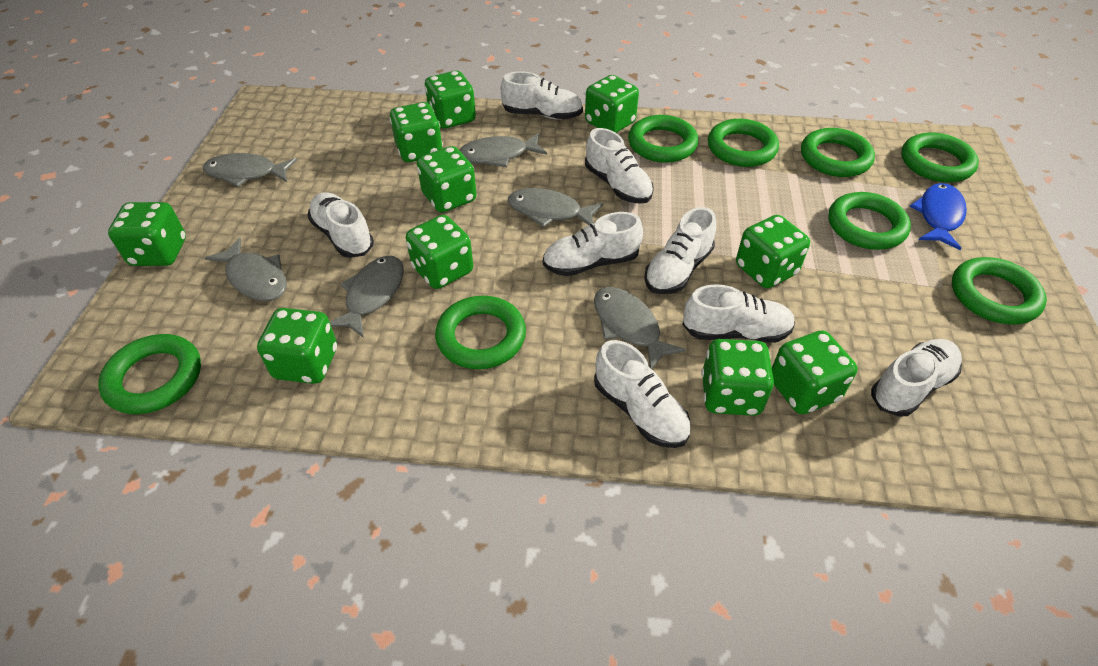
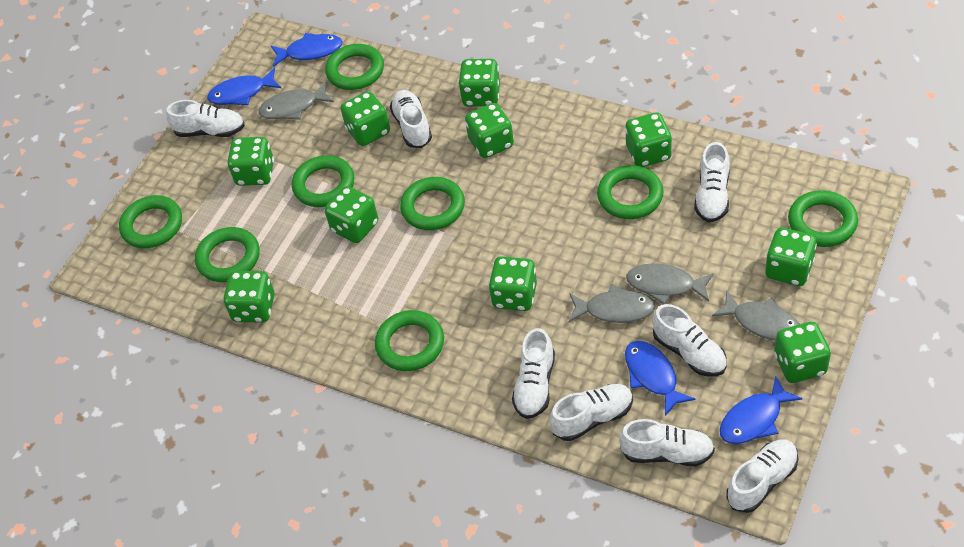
blue fish: [910,183,967,250] = 1 -> [207,68,281,105] [271,33,343,67] [625,341,695,416] [720,377,803,444] = 4
grey fish: [203,153,297,187] [205,238,287,301] [330,256,404,338] [459,133,547,167] [508,188,603,227] [594,287,686,369] = 6 -> [258,82,334,120] [569,284,655,323] [626,263,714,304] [712,290,800,341] = 4

